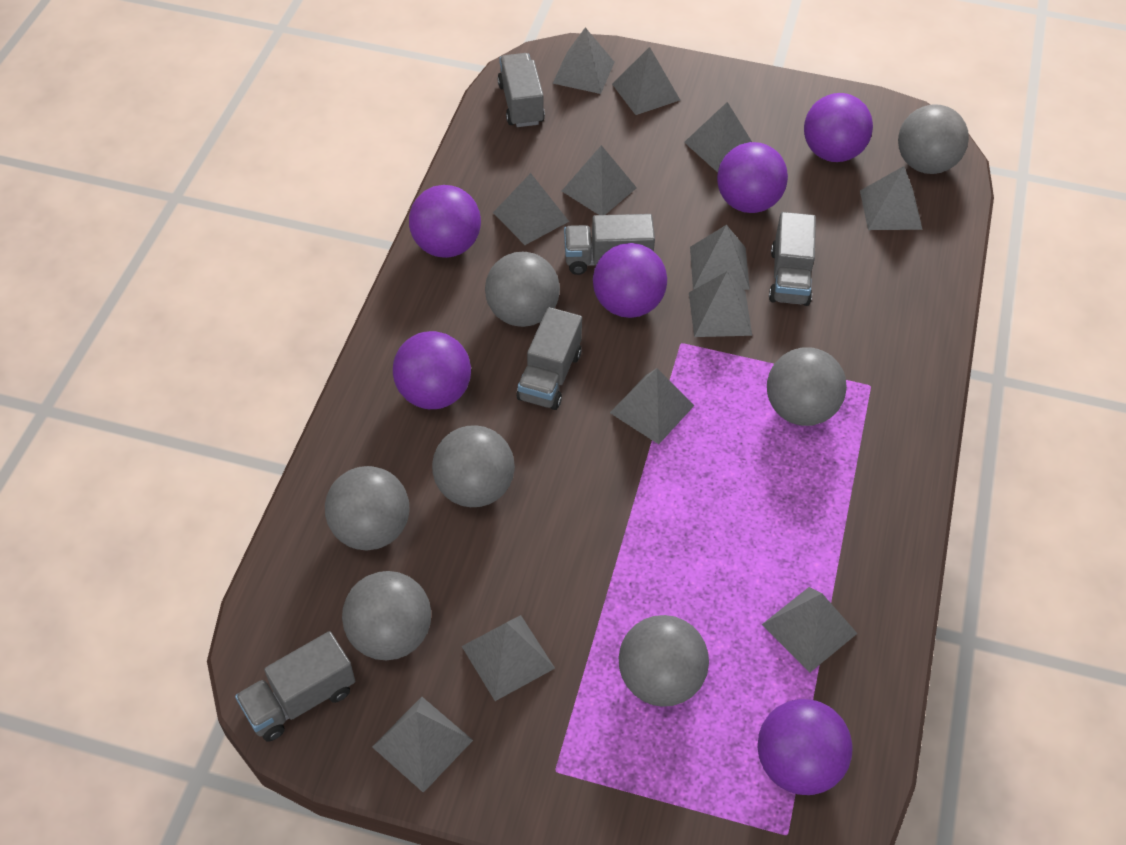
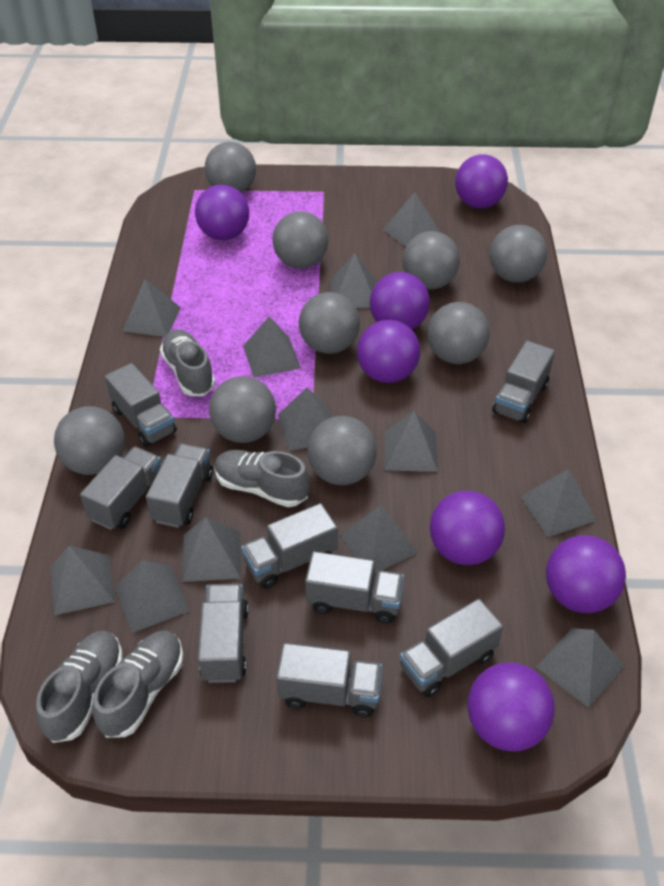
grey ball: [325,466,409,550] [342,571,431,660] [432,425,515,507] [485,252,560,327] [619,615,709,707] [767,348,847,426] [898,104,969,174] = 7 -> [54,406,125,475] [205,142,256,193] [209,376,276,443] [272,211,329,268] [299,292,360,354] [307,416,377,485] [402,231,460,289] [427,302,490,364] [490,225,547,282] = 9
grey shoe: none = 0 -> [36,631,123,743] [92,630,183,738] [160,329,215,396] [214,450,310,507] = 4
grey truck: [235,631,355,742] [498,53,545,127] [517,307,582,410] [564,214,655,275] [769,212,816,306] = 5 -> [80,446,161,530] [105,363,177,447] [146,443,213,528] [198,584,248,683] [241,503,338,589] [276,643,382,717] [305,551,404,624] [400,599,503,697] [492,341,555,423] = 9
purple ball: [393,331,471,409] [409,185,481,258] [593,243,667,318] [717,142,788,213] [758,699,853,795] [804,93,873,162] = 6 -> [195,185,249,240] [357,320,420,383] [370,272,430,329] [430,491,505,565] [455,154,508,208] [468,663,555,752] [546,535,626,613] = 7

